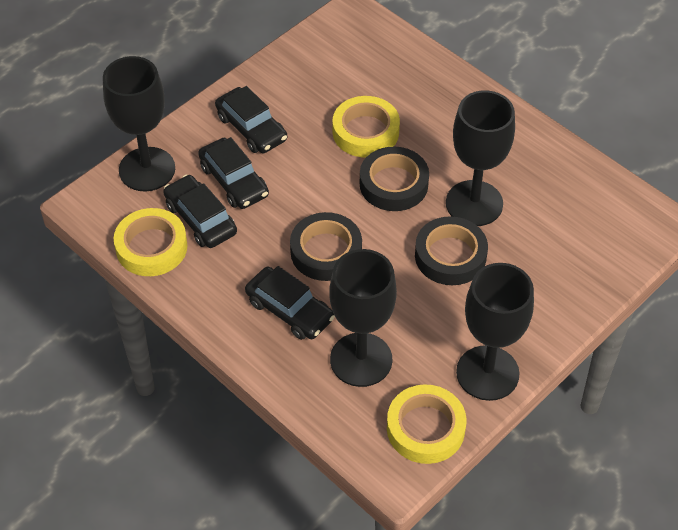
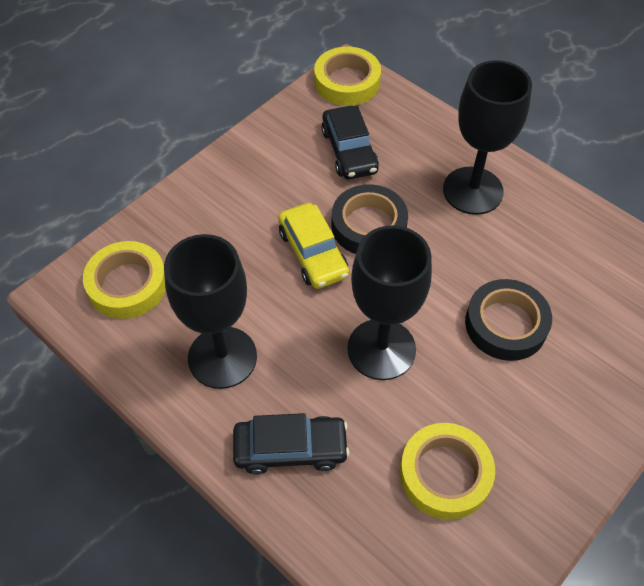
black car: [163,175,237,248] [198,137,269,209] [215,86,287,153] [245,266,335,340] = 4 -> [233,413,350,475] [321,106,379,179] = 2
black goblet: [103,56,175,192] [329,249,397,387] [446,90,515,226] [456,263,534,401] = 4 -> [164,234,257,389] [347,225,432,380] [443,60,532,215] = 3
black tape: [290,212,362,281] [360,147,429,211] [415,216,488,285] = 3 -> [331,184,408,254] [465,279,552,361] = 2
yellow car: none = 0 -> [278,203,349,289] = 1

